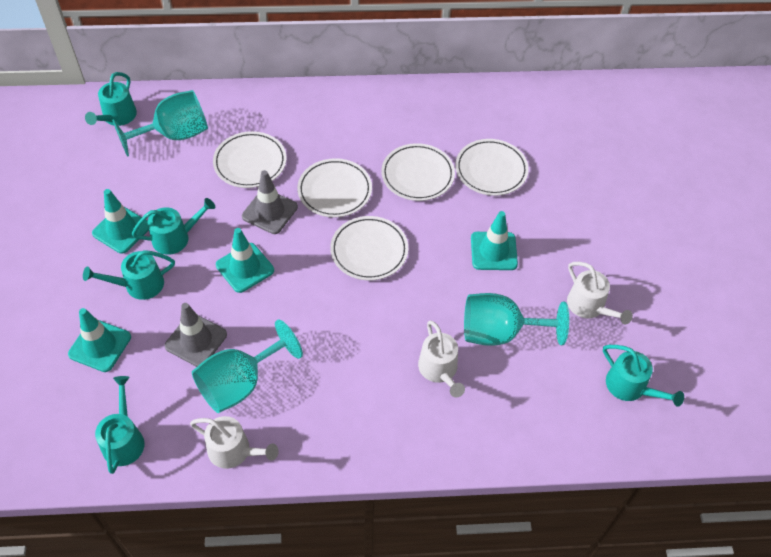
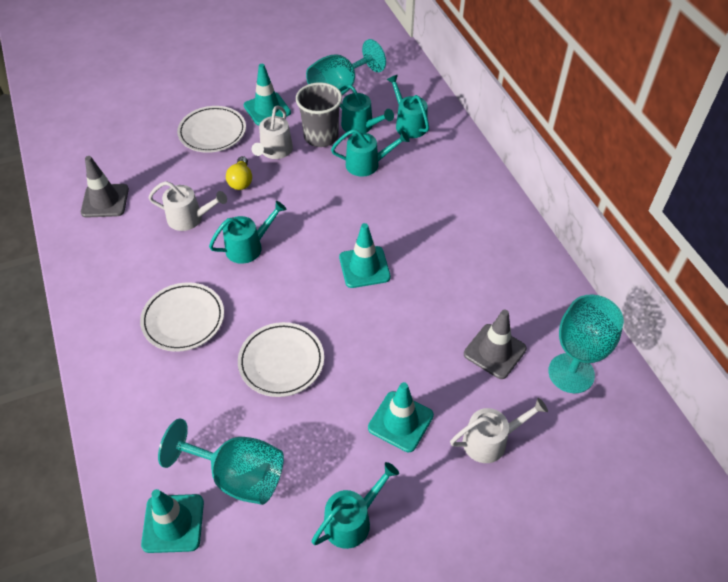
grey cup: none = 0 -> [296,82,342,147] = 1
white plate: [213,131,286,188] [297,158,372,218] [330,216,408,281] [381,143,455,201] [455,139,529,196] = 5 -> [140,282,224,352] [177,106,246,153] [238,322,324,397] = 3
yellow light bulb: none = 0 -> [226,156,252,190] = 1

